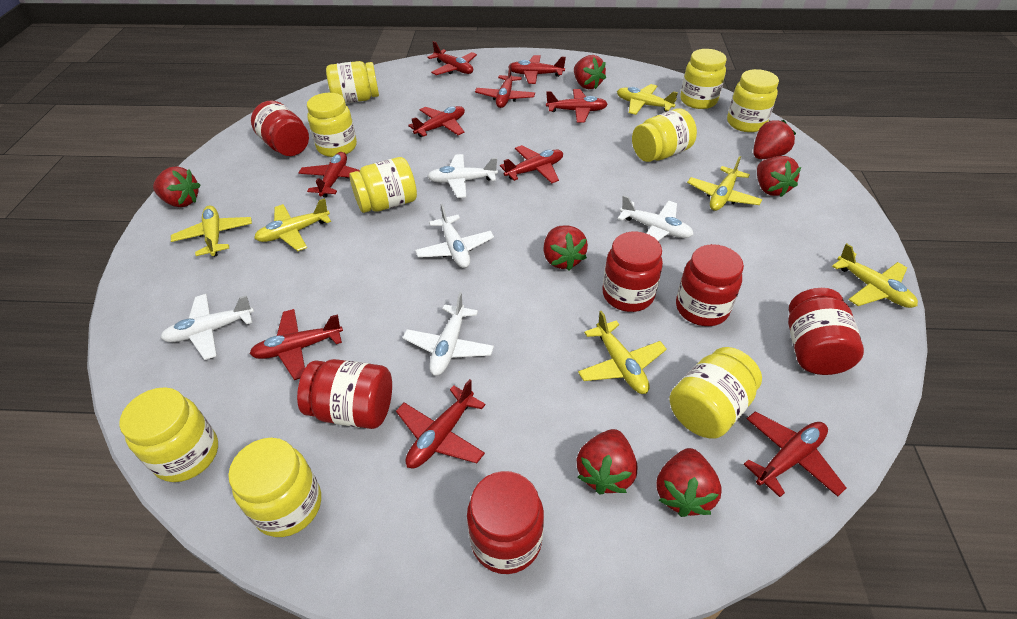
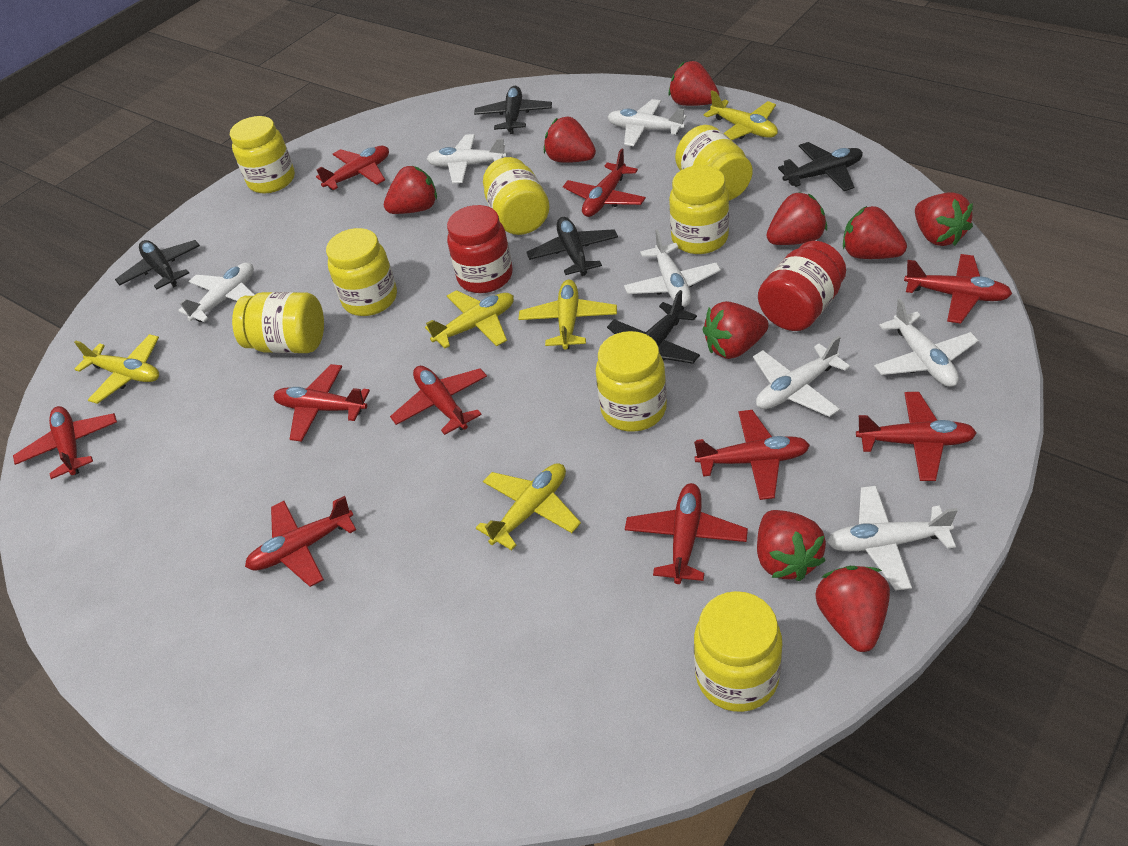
black plane: none = 0 -> [115,240,200,290] [474,86,552,134] [527,217,618,276] [607,290,700,364] [778,142,863,191] = 5
red jar: [251,100,309,156] [297,359,392,429] [467,471,544,574] [602,232,663,312] [676,244,744,326] [788,288,864,375] = 6 -> [447,205,513,293] [758,241,846,331] = 2
red strawberry: [153,166,201,207] [543,225,588,271] [574,55,606,89] [577,429,638,495] [656,448,722,517] [753,120,796,159] [757,156,801,197] = 7 -> [384,166,437,214] [544,117,596,163] [668,61,719,106] [702,301,769,359] [757,510,826,581] [766,192,827,245] [815,566,890,652] [843,206,907,259] [915,192,973,246] = 9
white plane: [161,294,254,360] [403,292,494,376] [415,204,494,268] [427,154,498,198] [618,195,694,241] = 5 -> [178,262,255,322] [427,134,507,183] [608,99,686,146] [624,229,721,307] [753,336,850,417] [827,486,958,591] [874,299,979,387] = 7
yellow jar: [119,387,218,482] [228,438,321,537] [307,93,357,157] [326,61,379,103] [349,157,417,213] [632,109,697,162] [670,347,762,439] [680,49,727,109] [727,69,779,132] = 9 -> [230,116,295,193] [232,292,324,354] [326,228,397,316] [483,157,549,235] [596,331,667,432] [669,165,729,254] [675,125,753,200] [694,591,782,712] = 8
yellow plane: [171,205,252,257] [254,198,331,251] [578,311,667,394] [617,84,678,115] [687,156,762,211] [832,243,918,308] = 6 -> [74,334,159,404] [425,290,514,349] [476,463,581,551] [518,280,617,350] [703,90,778,140] = 5

